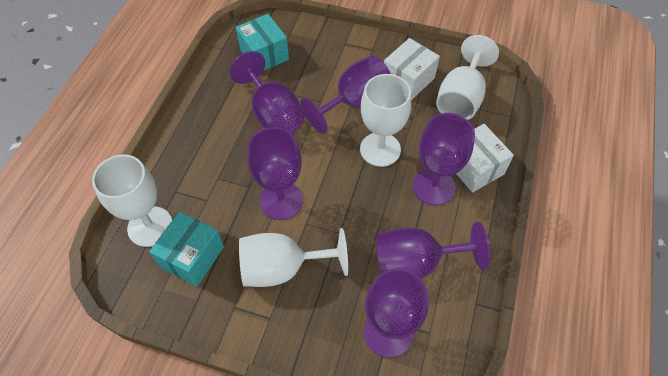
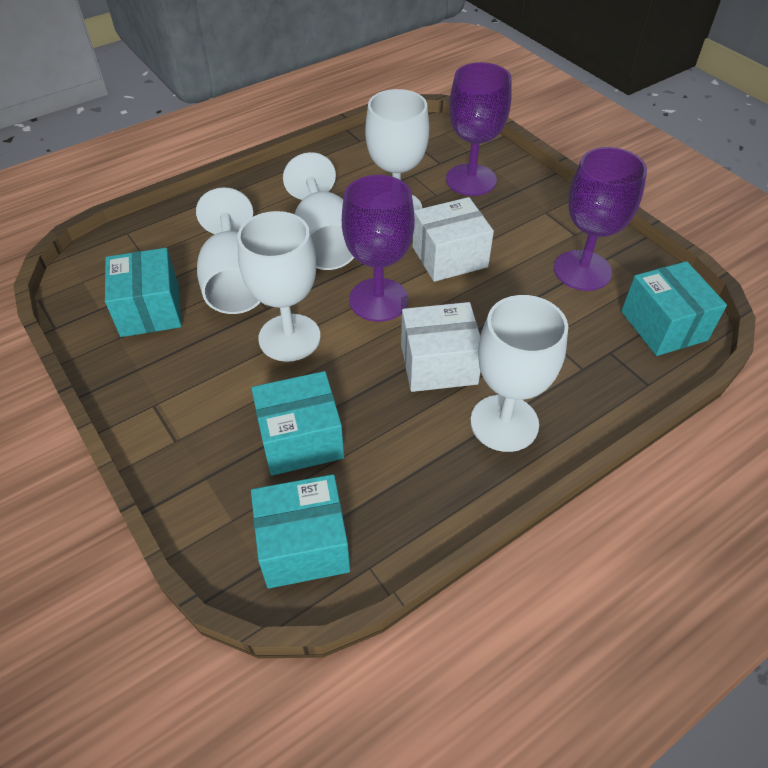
purple goblet: [229,51,305,133] [247,127,303,220] [301,56,391,134] [364,268,428,358] [376,222,490,278] [413,113,475,206] = 6 -> [342,175,415,322] [446,62,512,196] [554,147,647,291] = 3
turquoise box: [149,212,224,286] [236,14,289,71] = 2 -> [105,248,182,337] [251,371,344,476] [251,474,350,589] [621,261,727,356] = 4
white goblet: [92,154,172,247] [239,228,348,287] [360,74,411,167] [436,35,499,120] = 4 -> [196,187,260,314] [237,211,321,362] [283,152,354,270] [365,89,429,210] [470,295,568,452] = 5

